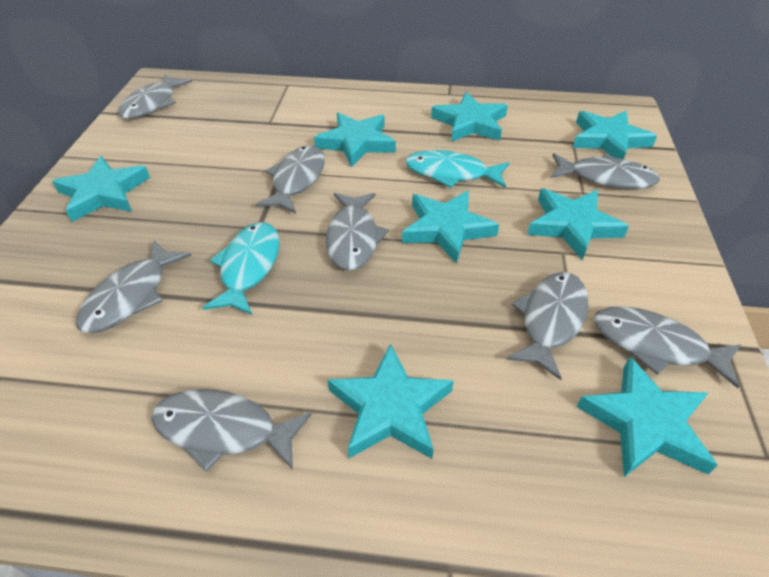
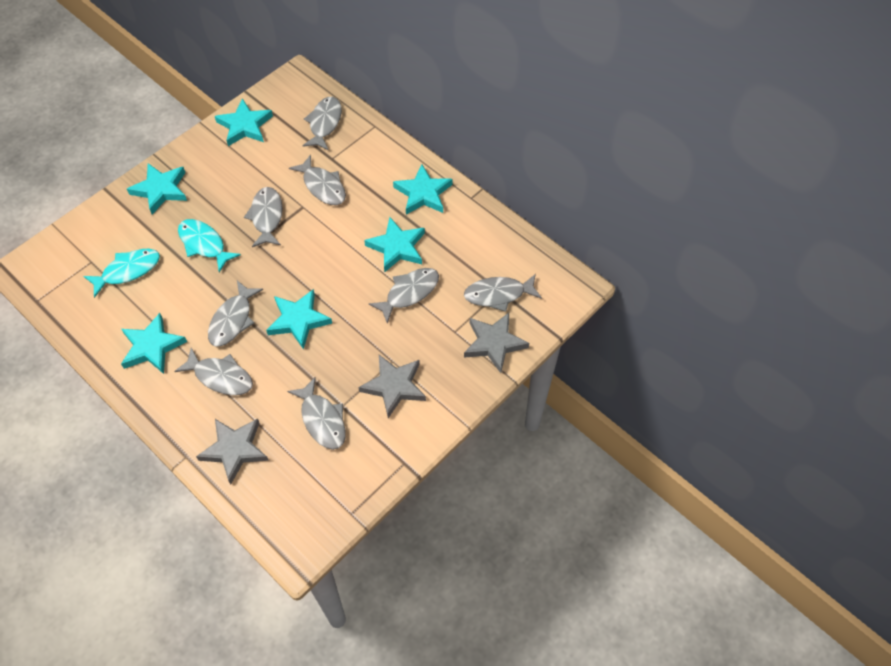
grey star: none = 0 -> [196,418,269,484] [358,355,426,418] [464,313,529,373] = 3
turquoise star: [52,156,150,222] [314,112,396,168] [328,344,454,459] [402,191,499,264] [431,92,508,142] [527,189,629,261] [573,111,657,159] [576,357,717,477] = 8 -> [121,313,187,374] [127,163,187,214] [215,98,273,146] [266,289,332,349] [364,217,425,273] [393,164,453,215] = 6

